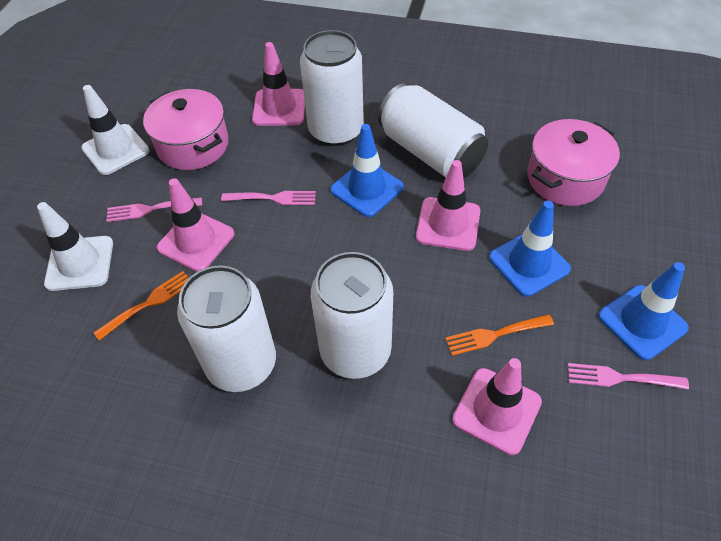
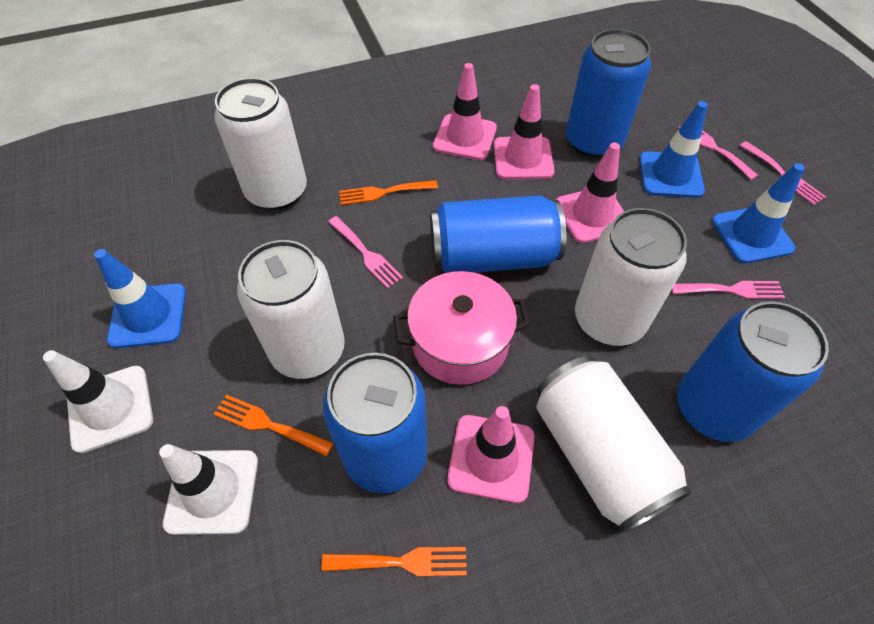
blue can: none = 0 -> [323,353,428,494] [430,195,566,273] [566,29,651,158] [677,301,829,442] = 4
orange fork: [94,271,189,341] [445,314,554,356] = 2 -> [214,395,333,456] [321,547,467,576] [339,180,438,205] = 3
pink fork: [106,198,202,222] [221,191,316,205] [568,363,689,390] = 3 -> [328,216,403,289] [672,281,785,299] [678,126,758,180] [739,141,826,205] = 4
pink pot: [143,89,229,170] [527,119,620,206] = 2 -> [393,271,531,385] = 1

